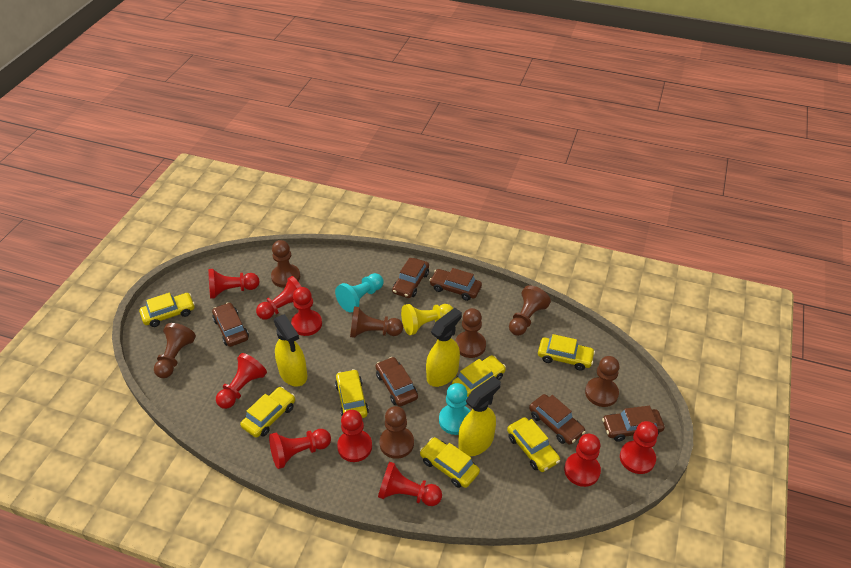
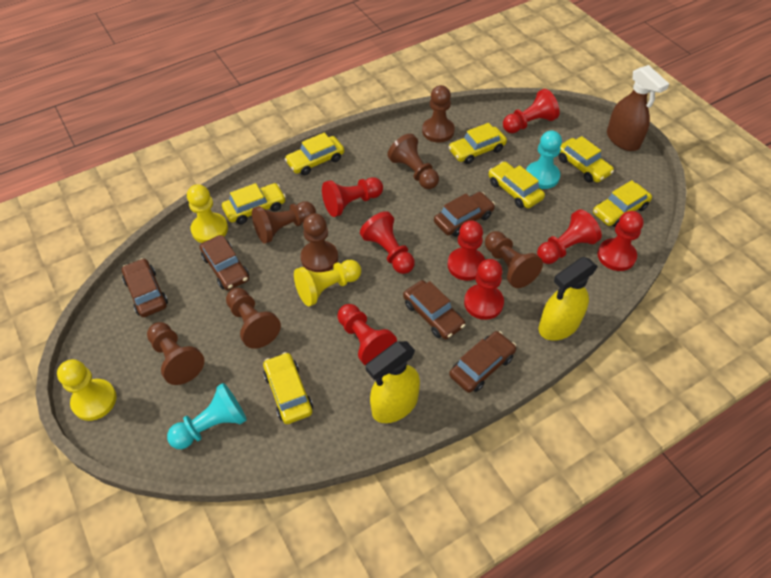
brown car: [212,302,249,347] [376,357,418,407] [392,258,429,298] [429,268,482,301] [529,394,586,445] [602,406,665,442] = 6 -> [122,258,168,317] [200,235,249,290] [403,280,465,339] [434,192,495,237] [449,331,516,393] = 5
brown spray bottle: none = 0 -> [607,65,669,151] = 1
red pawn: [208,269,259,299] [216,353,267,409] [256,276,302,320] [269,429,331,469] [291,287,322,336] [337,410,372,462] [378,462,442,506] [564,434,601,487] [620,421,658,474] = 9 -> [322,177,383,217] [337,304,397,366] [360,211,415,274] [448,220,485,281] [464,259,504,320] [503,89,560,133] [537,209,602,264] [598,211,644,271] = 8
yellow pawn: [401,304,453,335] = 1 -> [57,359,116,421] [187,184,228,243] [294,260,361,306] = 3
yellow spray bottle: [274,314,307,387] [426,308,462,387] [458,376,501,456] = 3 -> [366,341,420,423] [539,257,598,341] = 2

